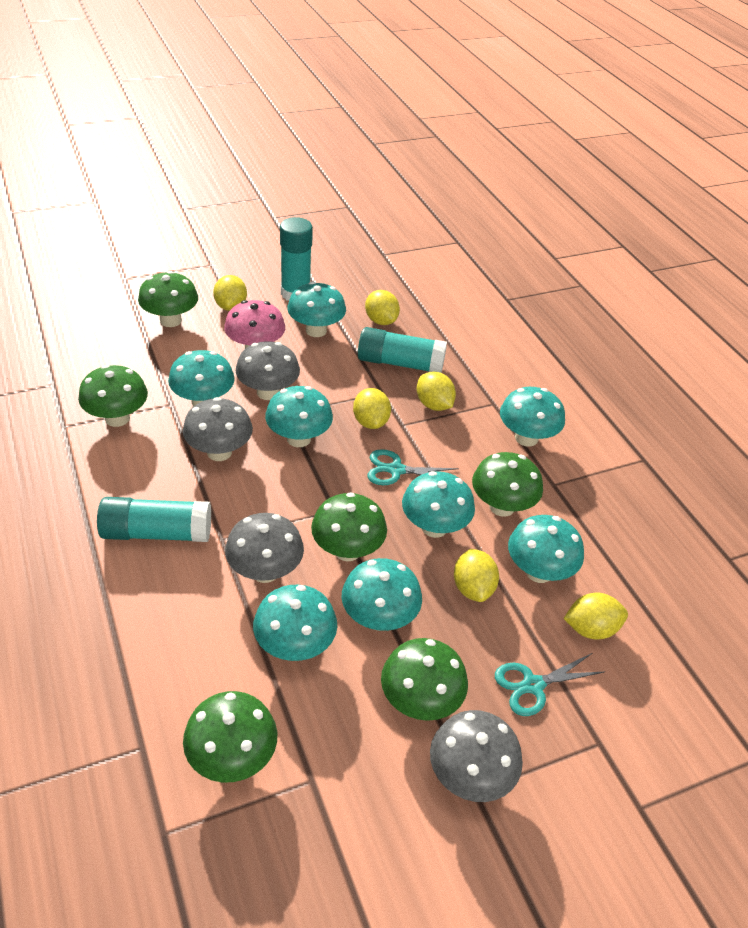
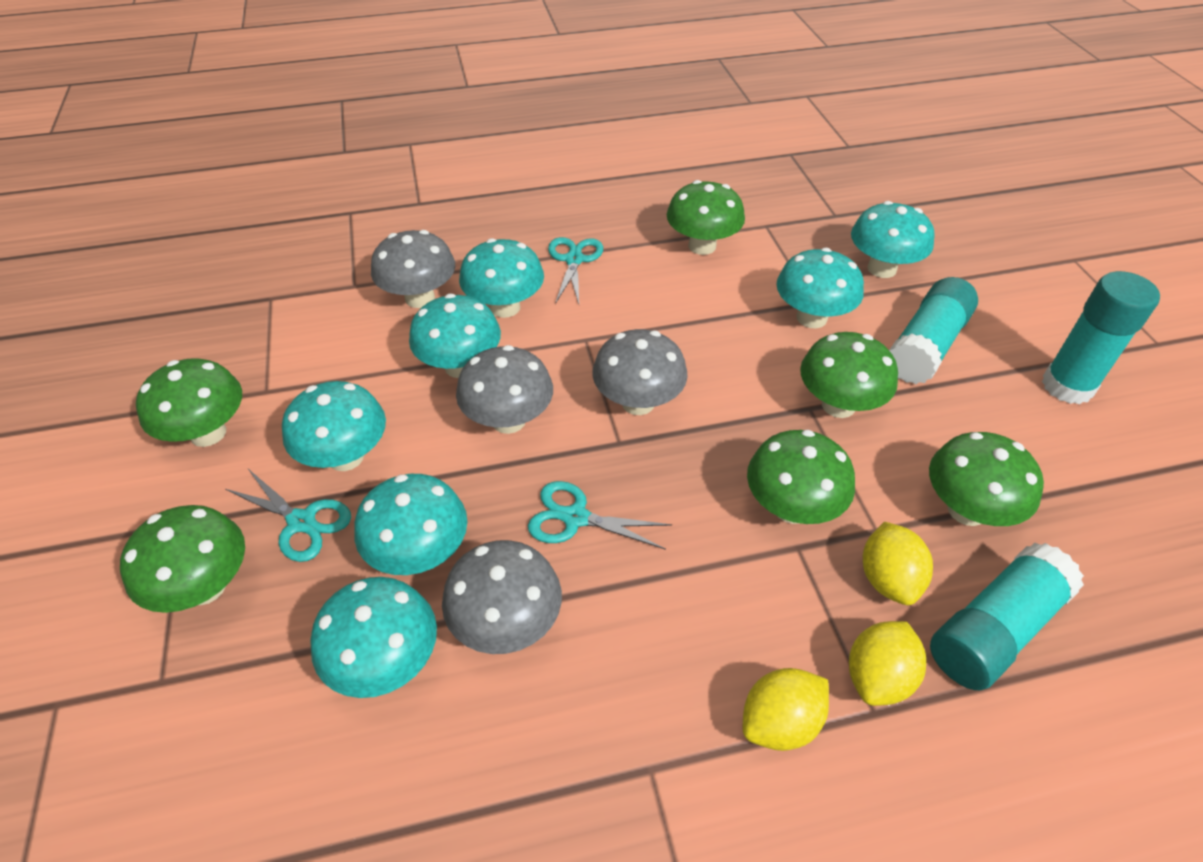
pink mushroom: [224,300,285,349] = 1 -> none = 0
turquoise mushroom: [168,350,235,407] [253,585,337,661] [265,386,333,447] [287,282,346,337] [342,558,422,631] [402,471,475,538] [500,387,565,447] [508,515,584,583] = 8 -> [282,381,386,471] [310,577,437,698] [354,474,467,575] [409,294,501,378] [459,238,544,318] [776,248,864,328] [851,201,935,278] = 7
turquoise scissors: [367,449,459,485] [495,653,604,716] = 2 -> [225,469,351,562] [528,481,672,550] [548,237,603,304] = 3
yellow lemon: [213,275,247,311] [353,388,391,429] [365,290,400,325] [417,372,456,411] [454,549,499,602] [563,593,628,639] = 6 -> [743,668,829,751] [849,621,926,706] [863,522,933,605] = 3

